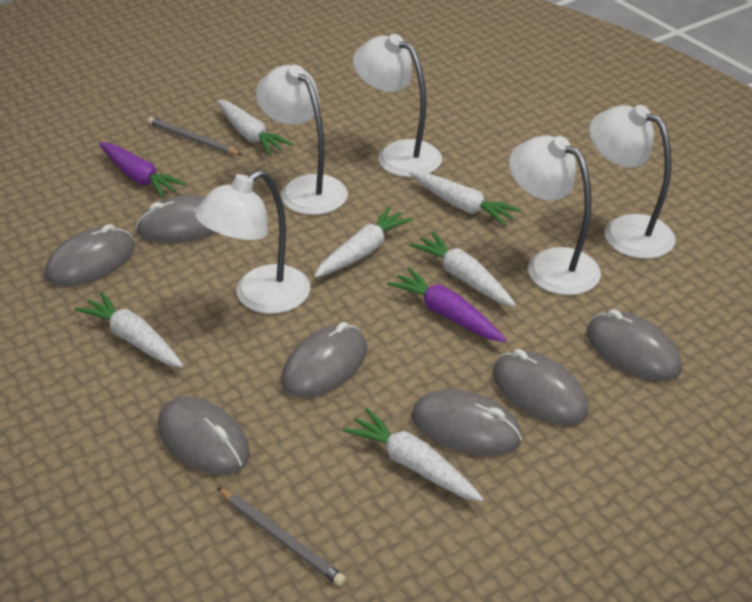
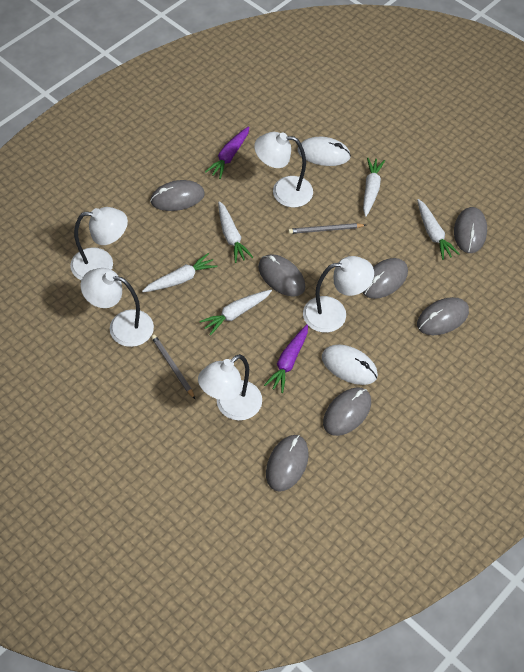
white carrot: [75,292,183,367] [217,100,293,155] [314,207,413,278] [343,408,484,502] [409,171,521,226] [409,231,516,307] = 6 -> [142,253,218,292] [199,290,272,335] [218,201,253,263] [363,157,385,217] [417,199,459,260] = 5
white mouse: none = 0 -> [298,137,351,166] [322,345,378,385] = 2

